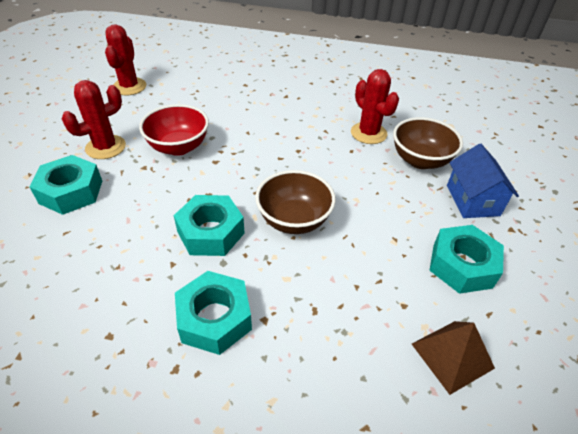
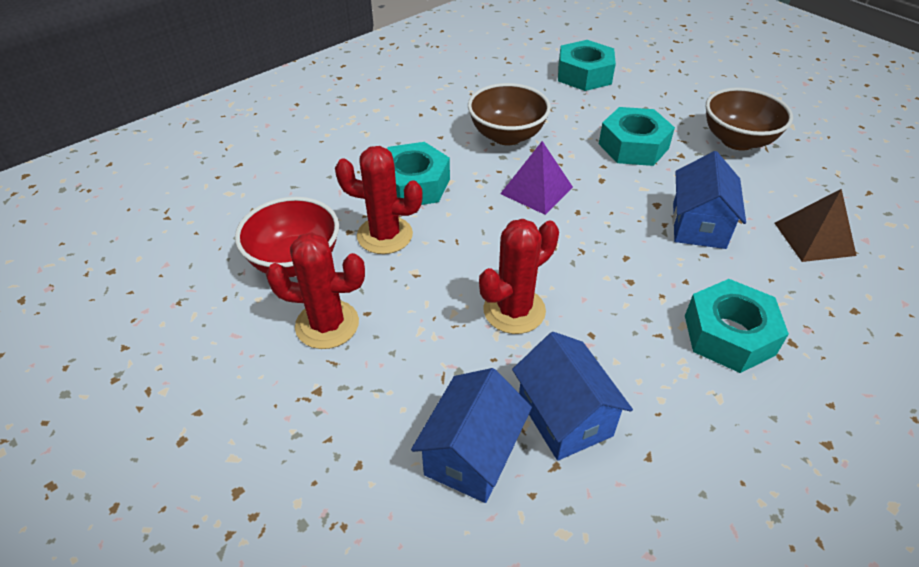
blue house: [447,144,519,218] = 1 -> [411,368,532,503] [512,332,633,461] [672,151,746,249] = 3
purple pyramid: none = 0 -> [500,141,573,215] = 1

